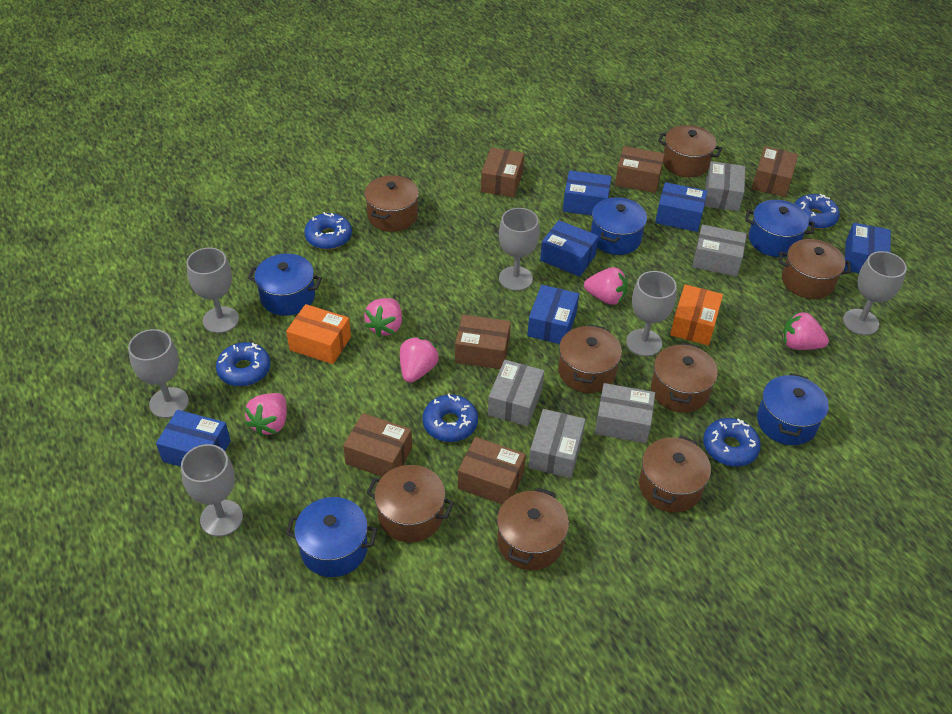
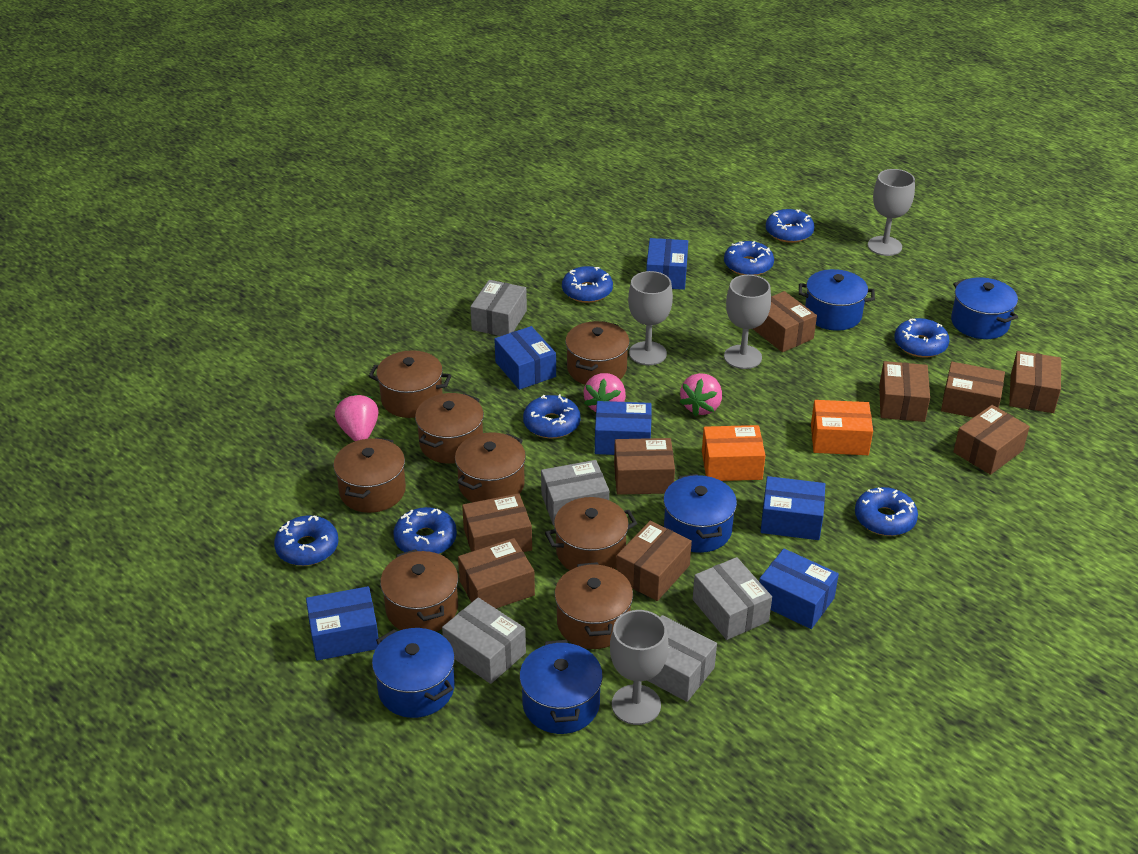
blue donut: [216,342,270,387] [304,212,352,250] [423,393,478,442] [703,418,761,467] [794,194,840,229] = 5 -> [274,515,338,566] [393,507,457,554] [523,394,581,438] [562,266,613,303] [724,241,774,276] [766,209,814,243] [855,487,918,536] [894,318,949,357] = 8
brown box: [343,413,412,477] [455,314,511,369] [458,437,526,504] [481,147,524,198] [615,146,665,193] [752,146,798,197] = 6 -> [458,538,535,609] [462,493,532,552] [614,438,675,495] [616,521,692,601] [753,291,817,352] [879,361,930,422] [941,362,1005,418] [953,405,1030,475] [1009,351,1061,413] = 9
grey goblet: [128,329,189,418] [181,444,243,537] [187,248,239,333] [499,208,540,291] [626,271,677,356] [843,251,907,335] = 6 -> [610,610,669,725] [628,271,673,365] [724,275,771,369] [868,169,915,256] = 4
pink strawberry: [245,393,287,436] [364,298,402,337] [400,337,439,383] [584,267,628,305] [782,311,829,350] = 5 -> [335,393,379,441] [583,373,626,412] [680,373,722,416] = 3

